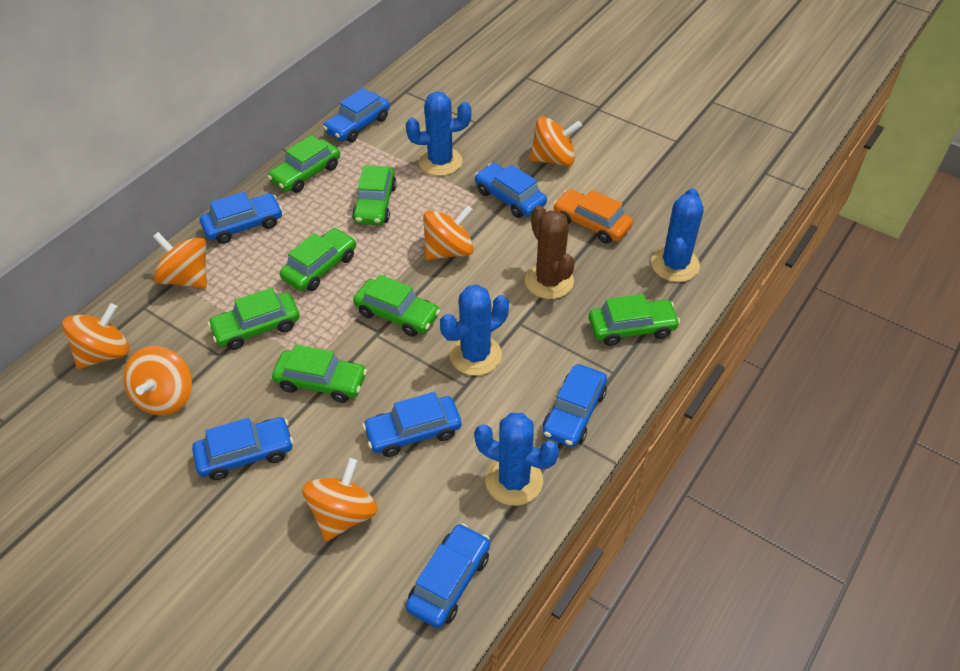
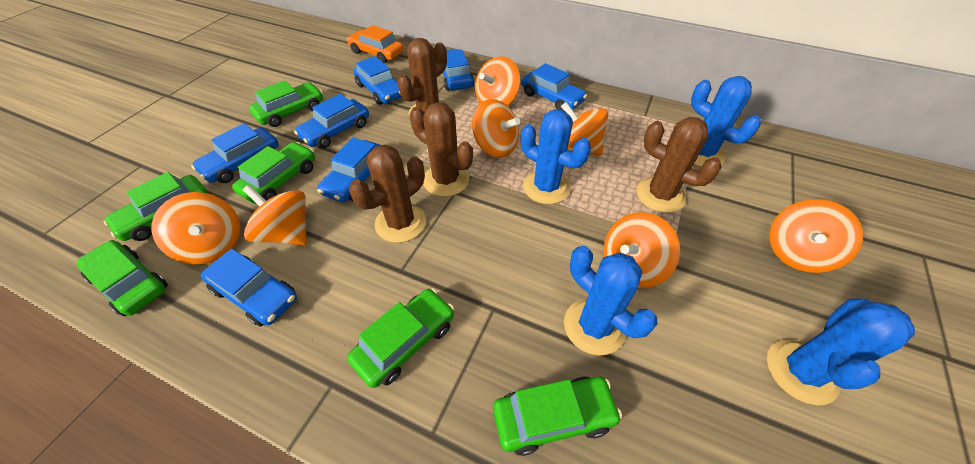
brown cactus: [525,205,575,299] = 1 -> [349,145,426,243] [397,38,447,117] [410,102,473,197] [636,117,721,213] = 4
green car: [208,288,300,350] [267,135,340,193] [272,345,367,403] [280,228,356,291] [352,165,397,225] [353,275,440,337] [589,294,680,346] = 7 -> [77,240,168,316] [103,172,208,241] [232,142,315,204] [249,80,323,127] [347,288,454,388] [493,376,622,456] = 6
orange spinning top: [62,303,130,369] [123,346,192,415] [153,232,207,289] [302,458,378,541] [423,205,474,260] [529,117,582,166] = 6 -> [152,192,240,265] [243,185,307,245] [472,99,520,158] [475,56,520,106] [561,102,608,156] [604,212,680,288] [769,199,863,273] = 7

